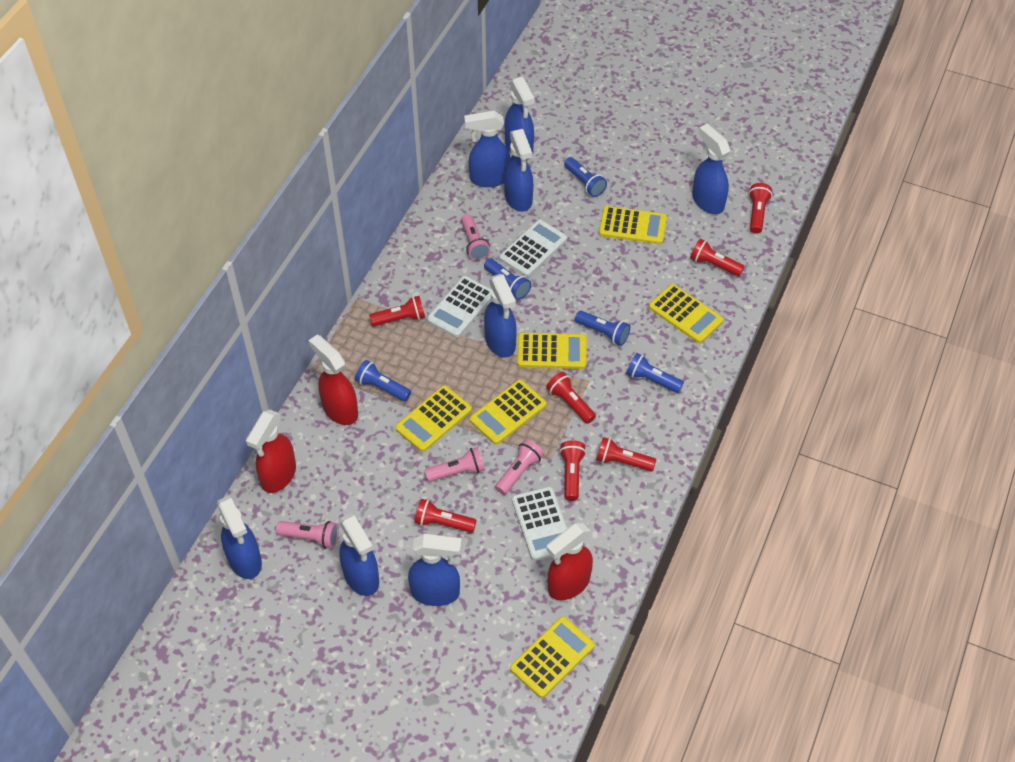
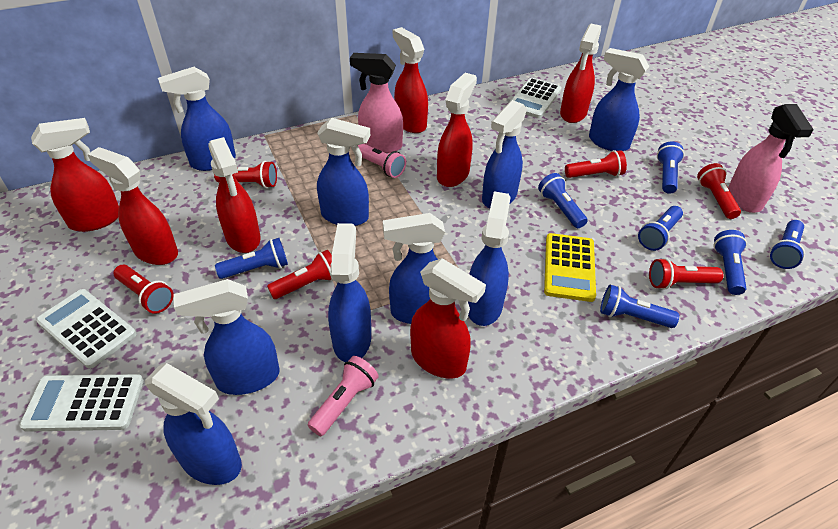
blue flashlight: [355,360,411,402] [484,259,531,300] [564,157,607,197] [575,311,630,346] [626,353,684,393] = 5 -> [215,238,288,279] [538,173,588,228] [600,285,679,328] [638,206,683,251] [657,141,684,194] [714,230,747,295] [770,220,805,269] = 7
blue spray bottle: [217,496,262,579] [339,513,379,596] [408,534,462,606] [464,111,510,187] [484,274,517,358] [504,129,533,212] [505,76,535,154] [692,124,730,214] = 8 -> [145,363,242,485] [158,67,236,171] [173,279,279,395] [317,118,370,226] [328,223,371,362] [383,213,445,324] [468,192,511,326] [482,100,527,208] [589,48,649,151] = 9
pink flashlight: [276,521,339,549] [425,447,485,482] [461,214,490,260] [495,439,544,495] = 4 -> [308,356,379,436] [358,144,406,178] = 2
pink spray bottle: none = 0 -> [350,53,403,153] [728,104,814,213] = 2
red flashlight: [369,296,425,326] [414,499,477,533] [546,372,596,424] [559,440,586,501] [596,437,656,471] [690,239,745,276] [749,183,772,234] = 7 -> [114,265,174,314] [214,161,277,188] [267,250,333,299] [565,150,627,178] [649,258,723,290] [697,163,741,219] = 6
red spray bottle: [246,410,296,493] [309,334,358,425] [546,523,593,600] = 3 -> [31,118,119,232] [87,147,178,265] [208,137,261,253] [393,27,428,133] [410,258,486,379] [437,73,477,187] [560,24,601,123] = 7
yellow calculator: [395,385,472,452] [470,380,547,445] [510,616,595,698] [517,333,587,369] [599,206,667,244] [649,284,723,343] = 6 -> [544,233,596,302] = 1

